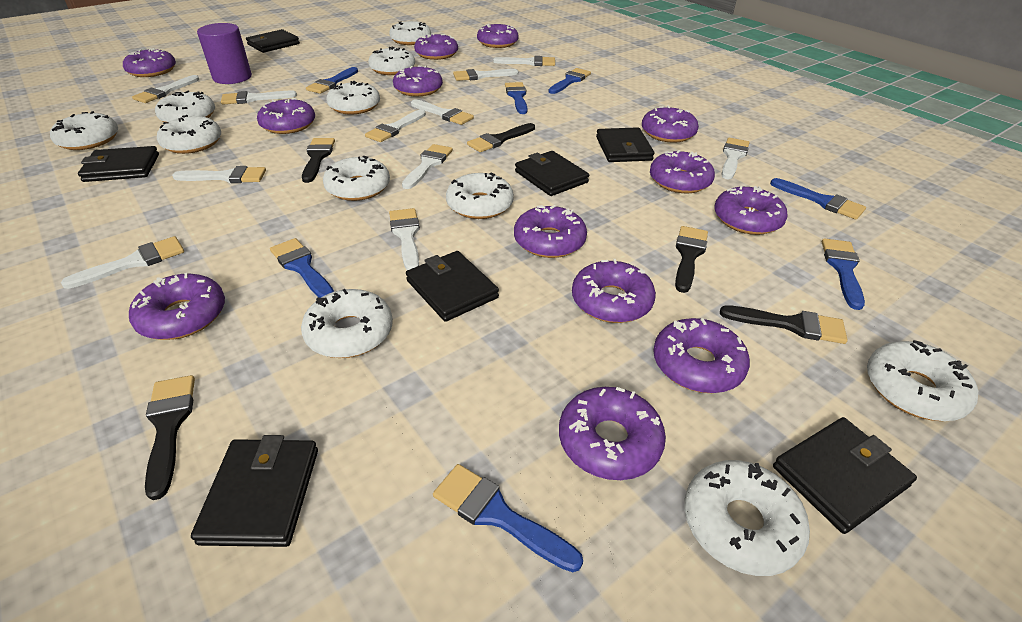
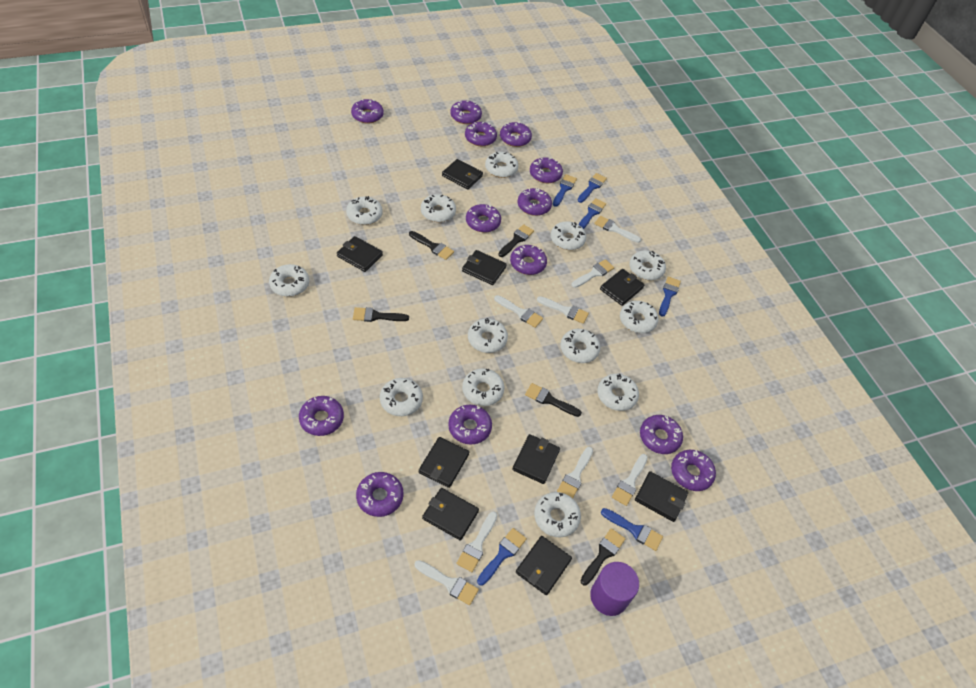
black wallet: [78,146,159,182] [191,435,318,547] [246,29,300,53] [406,251,499,322] [515,151,589,196] [596,127,654,162] [773,417,917,534] = 7 -> [337,236,383,272] [419,437,469,488] [422,488,479,540] [442,159,483,189] [462,250,507,285] [512,434,560,484] [516,536,572,595] [600,269,645,306] [635,471,688,522] = 9
blue brush: [270,238,334,298] [306,67,358,94] [433,464,583,572] [505,82,527,114] [549,68,591,94] [770,178,866,220] [822,238,865,310] = 7 -> [477,528,527,586] [553,174,577,207] [577,173,607,203] [578,198,606,229] [601,508,663,551] [659,276,681,317] = 6
white brush: [61,236,184,289] [132,75,199,103] [172,166,266,183] [221,91,297,105] [365,109,426,142] [389,208,420,270] [402,144,453,189] [411,99,474,125] [453,69,518,81] [493,56,555,66] [721,138,750,179] = 11 -> [414,560,479,605] [457,511,497,572] [494,295,543,328] [537,296,589,324] [557,447,593,498] [571,259,614,288] [594,216,641,243] [612,454,648,506] = 8
white donut: [50,111,118,150] [155,91,215,122] [157,115,221,154] [301,289,393,358] [323,156,390,201] [326,81,380,115] [368,47,415,75] [389,21,431,45] [446,172,514,219] [685,460,810,576] [867,340,978,421] = 11 -> [269,264,309,297] [346,196,383,225] [380,378,423,416] [421,194,456,222] [462,368,504,406] [468,318,508,353] [485,152,518,178] [534,492,581,537] [551,221,586,250] [560,329,601,363] [597,374,639,411] [620,301,658,333] [629,250,666,280] = 13

